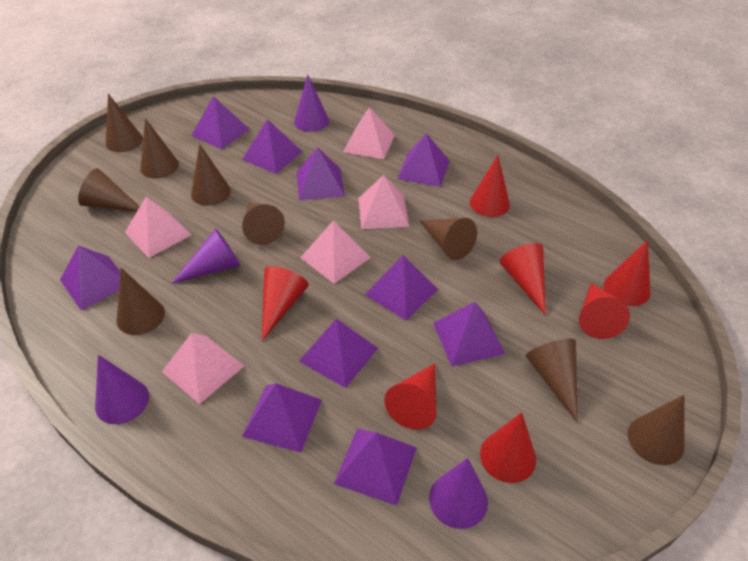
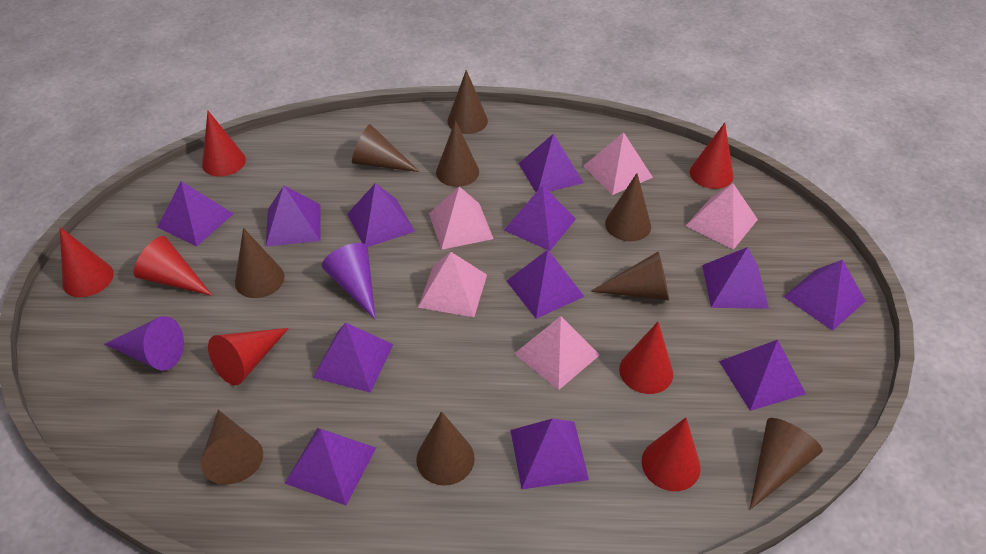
purple cone: [95,355,149,424] [171,228,241,284] [294,75,329,132] [429,458,488,529] = 4 -> [104,316,184,370] [322,243,375,319] = 2
purple pyramid: [60,245,120,310] [191,96,250,149] [242,119,302,174] [242,383,322,453] [297,147,345,201] [299,318,378,388] [334,429,417,506] [364,255,438,320] [397,133,450,187] [433,302,505,367] = 10 -> [158,181,233,246] [266,186,320,246] [285,428,376,505] [313,323,393,393] [347,183,415,247] [504,185,576,251] [507,250,585,319] [510,418,589,489] [518,133,584,192] [702,247,769,309] [719,340,806,411] [784,260,866,331] = 12

